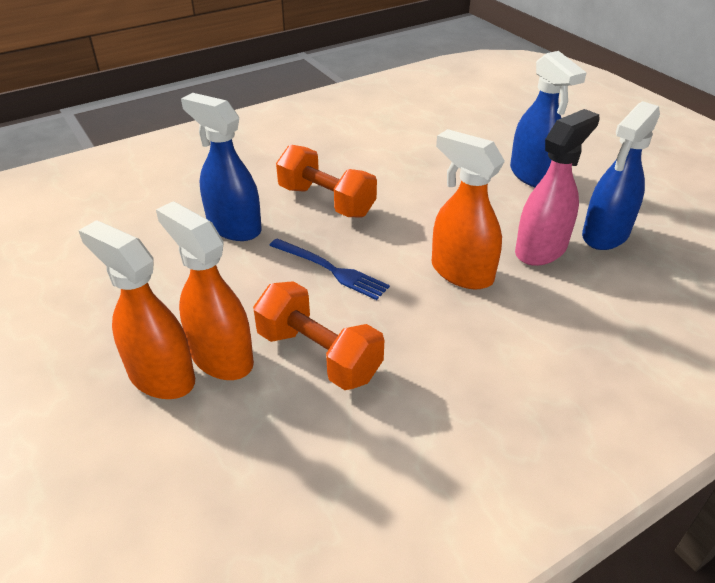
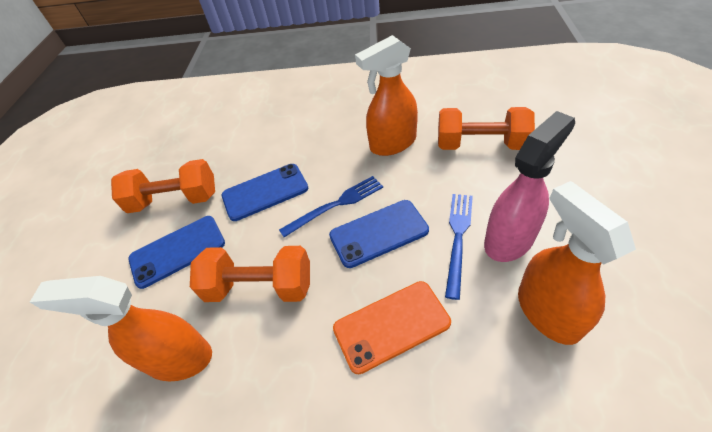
blue fork: [269,238,390,300] = 1 -> [279,176,383,237] [445,194,473,300] = 2
blue phone: none = 0 -> [128,216,225,289] [221,164,308,221] [329,200,429,268] = 3
blue spray bottle: [181,93,262,241] [510,51,587,187] [582,101,660,250] = 3 -> none = 0
orange dumbbell: [253,281,384,390] [276,145,377,218] = 2 -> [111,159,215,213] [190,246,310,302] [438,107,535,150] = 3
orange phone: none = 0 -> [333,281,451,374] = 1

